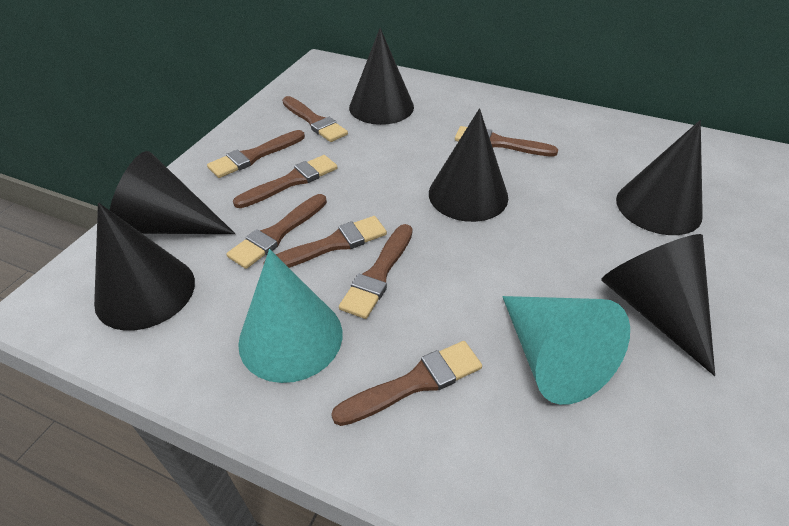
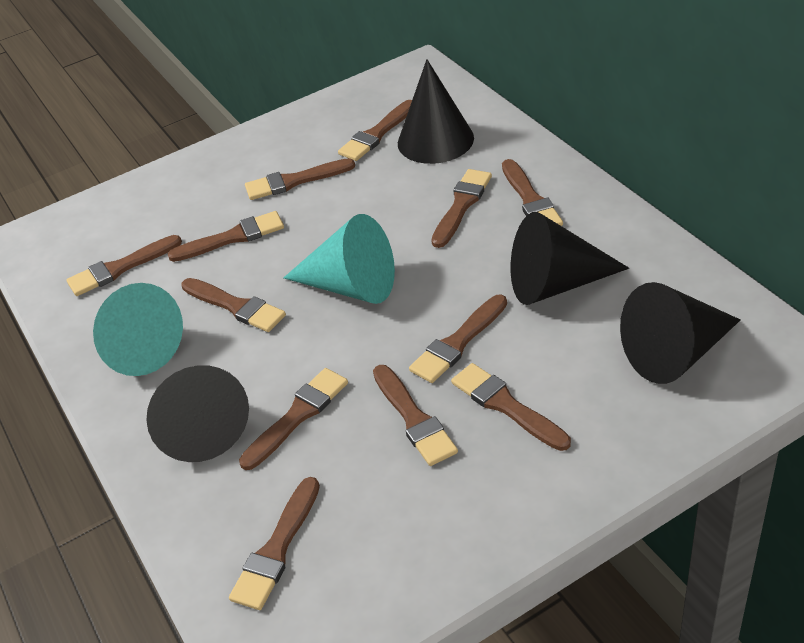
black cone: [94,203,195,331] [110,151,236,234] [349,28,414,125] [429,108,508,222] [601,234,715,376] [616,120,703,235] = 6 -> [146,365,249,462] [398,59,474,164] [511,212,629,305] [620,282,740,384] = 4
brown brush: [207,130,305,178] [227,194,327,269] [233,155,337,208] [263,216,387,268] [282,96,348,142] [331,341,482,426] [339,224,413,319] [455,126,558,157] = 8 -> [66,235,182,296] [168,211,284,262] [181,278,286,332] [229,477,320,610] [239,368,348,470] [245,158,355,200] [338,100,412,161] [373,365,458,466] [409,295,507,383] [431,169,492,248] [451,363,571,451] [502,159,563,226] = 12

